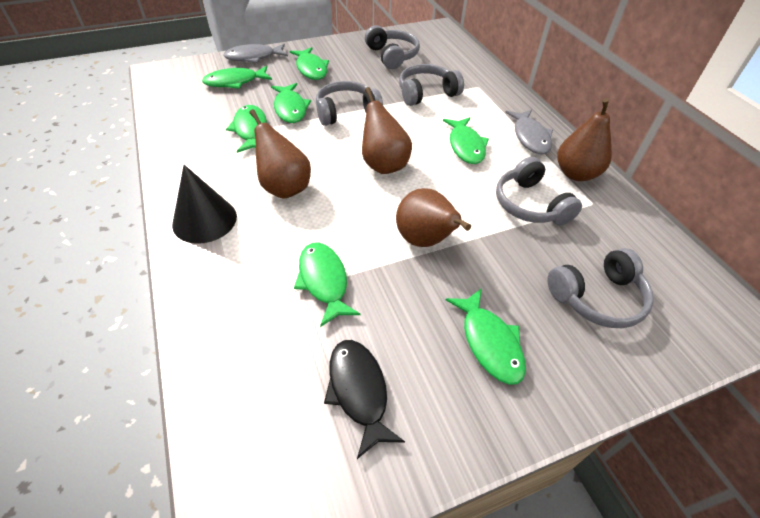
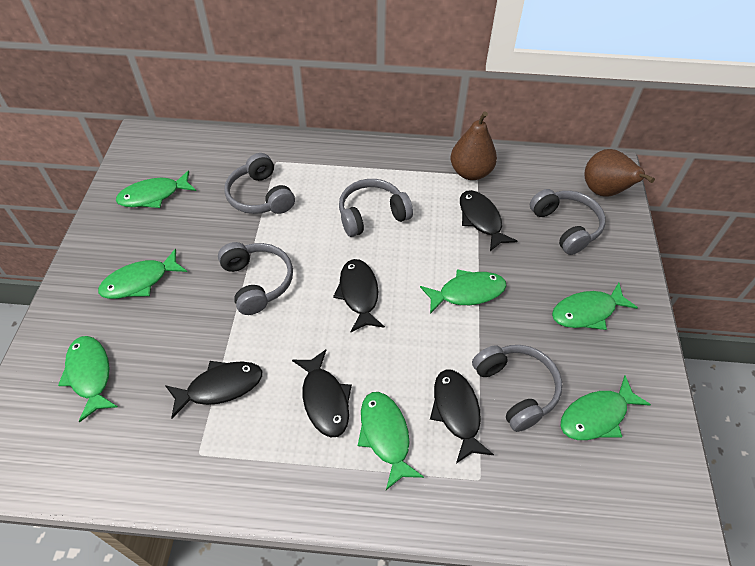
black cone: [172,165,237,244] = 1 -> none = 0
black fish: [324,340,405,459] = 1 -> [165,361,262,418] [292,349,352,437] [333,259,385,333] [430,369,494,464] [460,190,517,251] = 5
brown pear: [250,109,311,199] [362,87,412,174] [396,188,471,247] [557,98,612,181] = 4 -> [451,111,497,180] [584,149,655,197] = 2
grey fish: [223,44,288,63] [505,110,553,154] = 2 -> none = 0

